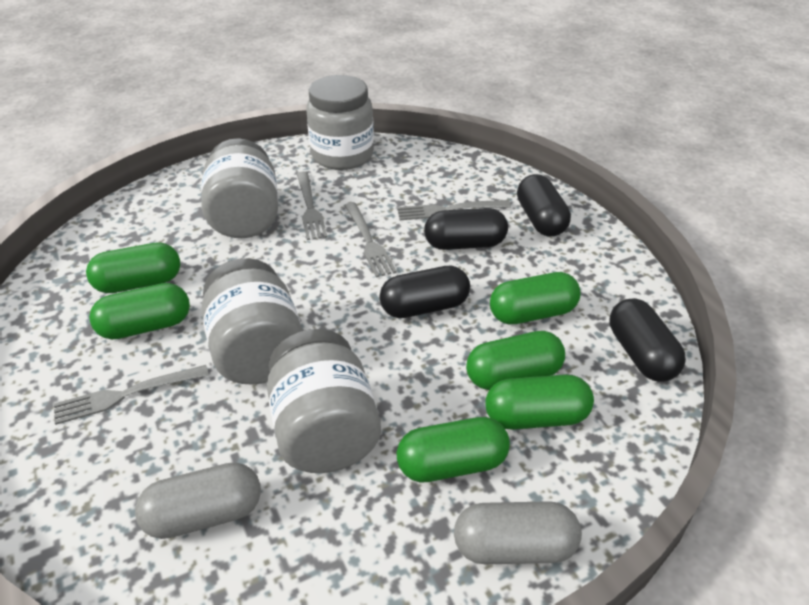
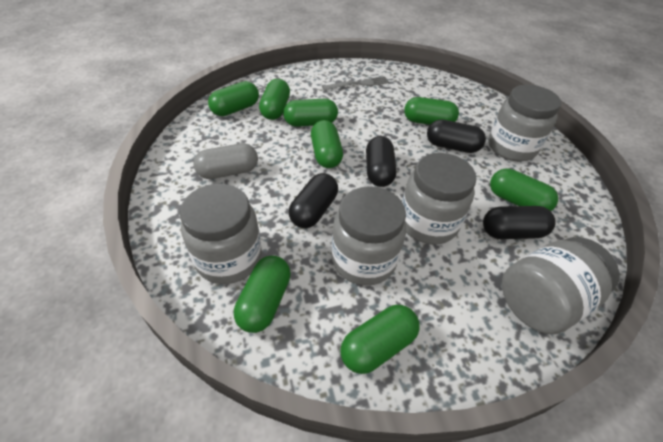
green capsule: [86,242,180,293] [89,283,190,339] [397,417,510,482] [466,331,565,390] [485,375,594,430] [490,272,580,324] = 6 -> [208,81,259,116] [234,255,291,333] [259,79,290,120] [283,99,338,127] [311,120,343,168] [340,305,420,374] [404,97,459,125] [490,168,558,211] = 8
grey capsule: [135,462,261,539] [454,501,582,564] = 2 -> [193,143,258,179] = 1
grey fork: [54,365,209,425] [297,171,327,240] [344,202,397,277] [397,200,511,220] = 4 -> [322,76,389,91] = 1
grey jar: [201,138,278,238] [201,258,303,385] [267,329,381,473] [306,75,374,170] = 4 -> [180,184,262,284] [332,186,406,286] [402,153,477,245] [488,85,561,161] [502,237,620,334] = 5

